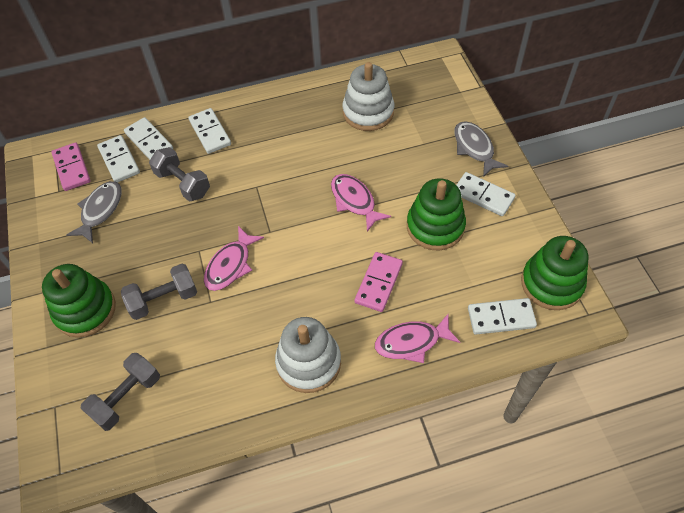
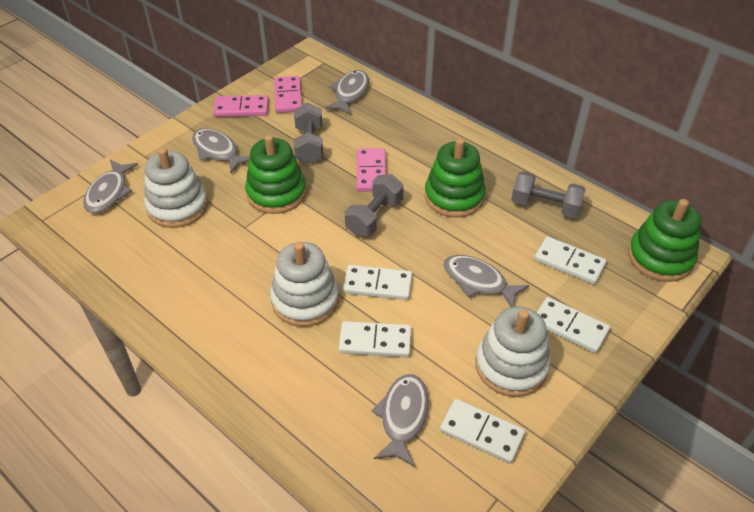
grey fish: [66,181,122,243] [454,121,508,177] = 2 -> [83,160,138,214] [192,128,250,173] [325,70,369,114] [372,374,429,467] [443,255,529,307] = 5
pink domino: [51,142,91,191] [355,252,403,312] = 2 -> [213,95,269,117] [274,76,302,113] [357,148,386,191] = 3
pink fish: [204,226,264,291] [331,174,391,232] [375,313,460,363] = 3 -> none = 0
white stacking toy: [275,317,341,393] [342,62,394,131] = 2 -> [144,148,208,228] [270,242,339,327] [475,306,551,397] = 3

